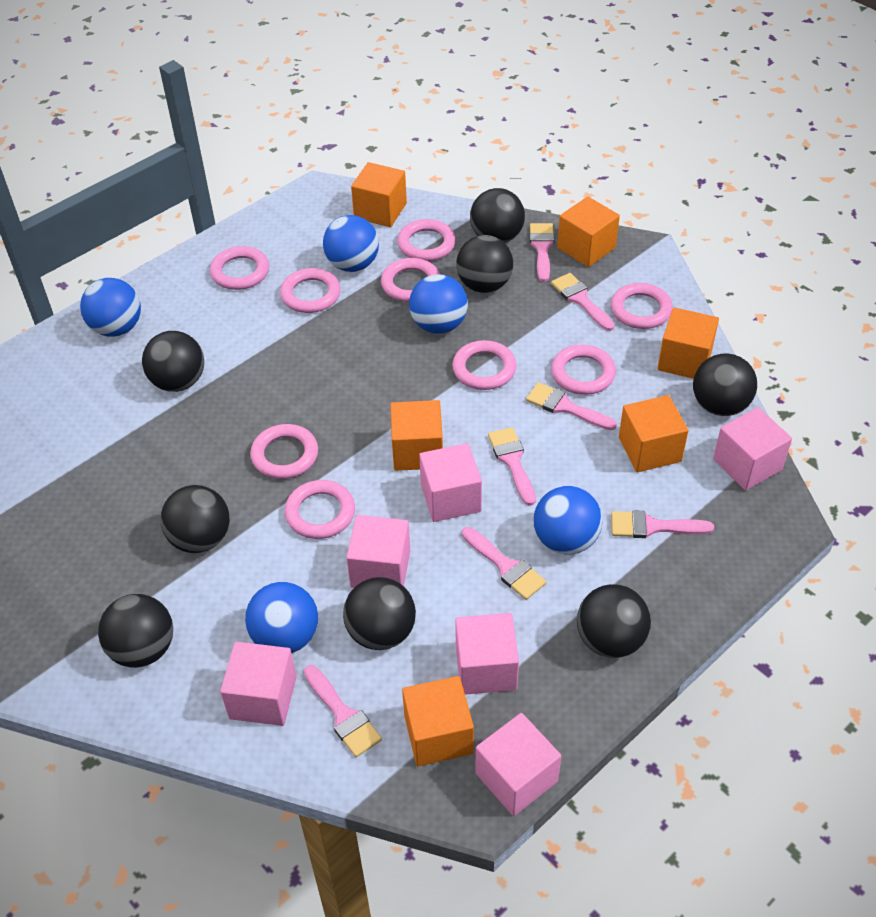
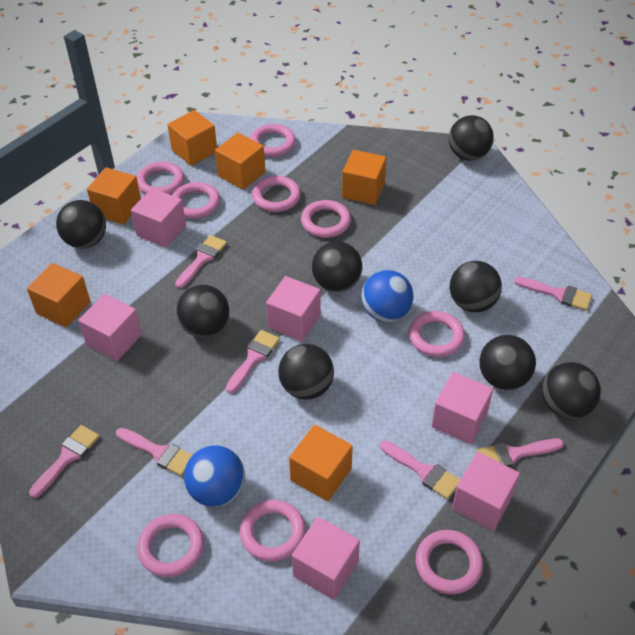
blue ball: [80,278,141,337] [245,582,318,653] [323,215,379,272] [409,274,468,334] [534,486,602,555] = 5 -> [184,445,245,507] [361,270,413,322] = 2

